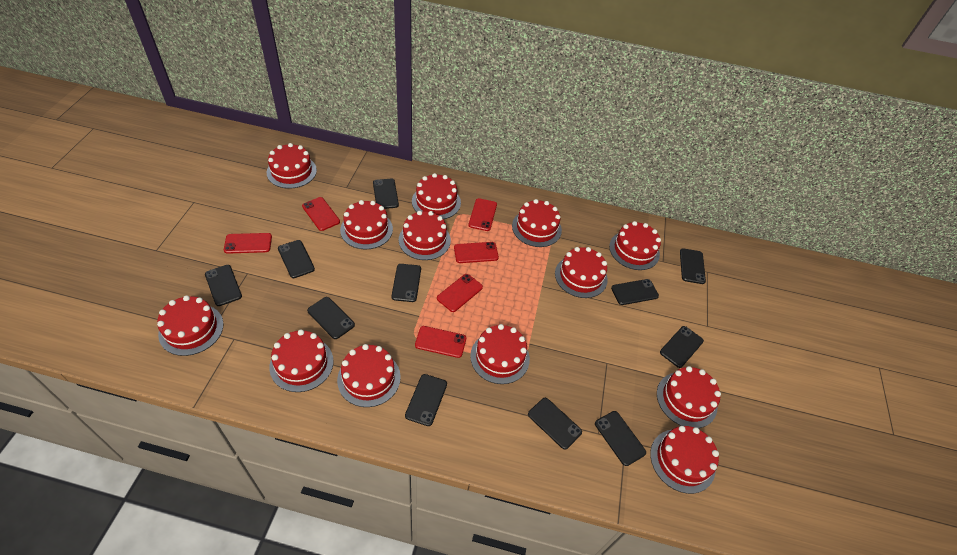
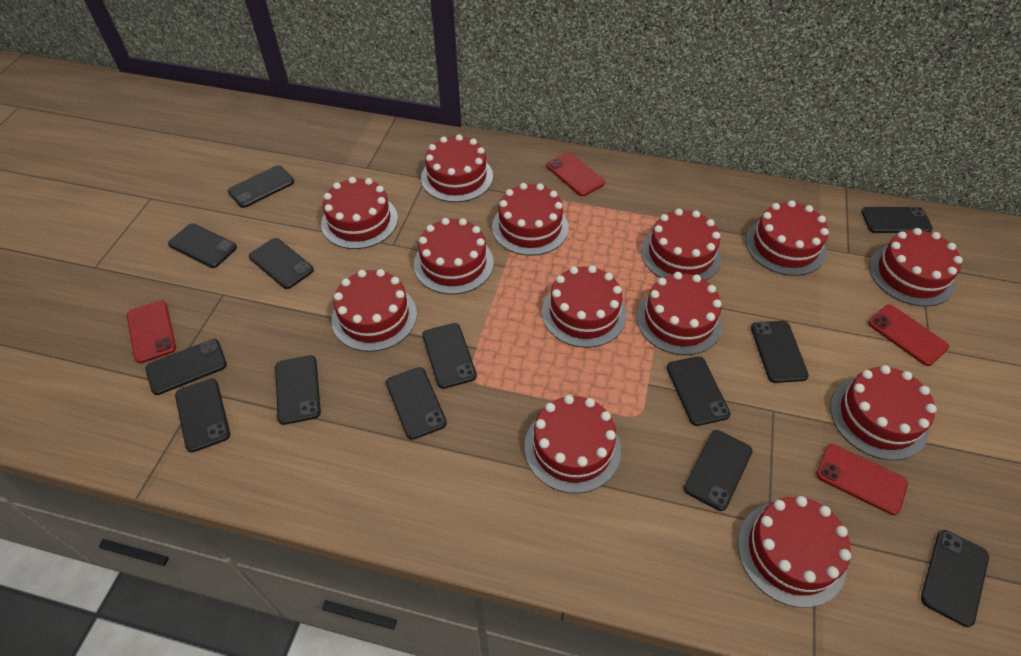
black phone: [205,265,242,306] [278,240,315,278] [307,297,355,339] [373,179,399,209] [392,264,421,302] [405,374,447,426] [528,398,582,450] [595,411,646,466] [611,279,659,305] [660,326,704,368] [680,248,706,284] = 11 -> [145,339,227,395] [168,224,237,268] [175,379,230,452] [228,165,294,208] [249,238,314,289] [275,355,321,425] [386,367,447,440] [422,323,477,389] [667,356,731,426] [684,430,752,511] [751,321,809,383] [861,207,933,233] [921,530,989,627] = 13
red phone: [224,233,272,254] [302,197,340,231] [415,326,466,358] [437,274,483,312] [454,242,499,263] [469,198,497,231] = 6 -> [127,300,176,363] [546,152,605,196] [816,444,908,515] [868,304,949,366] = 4

